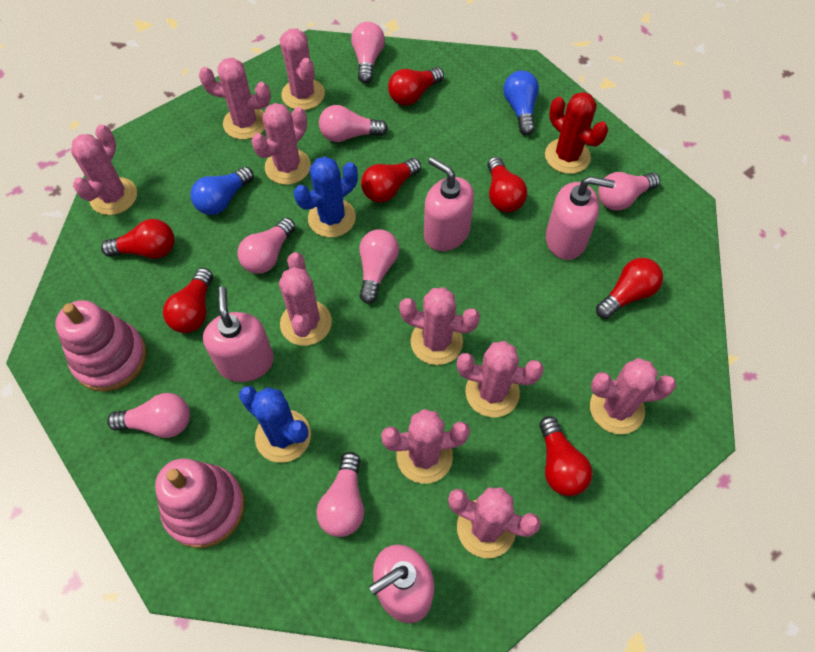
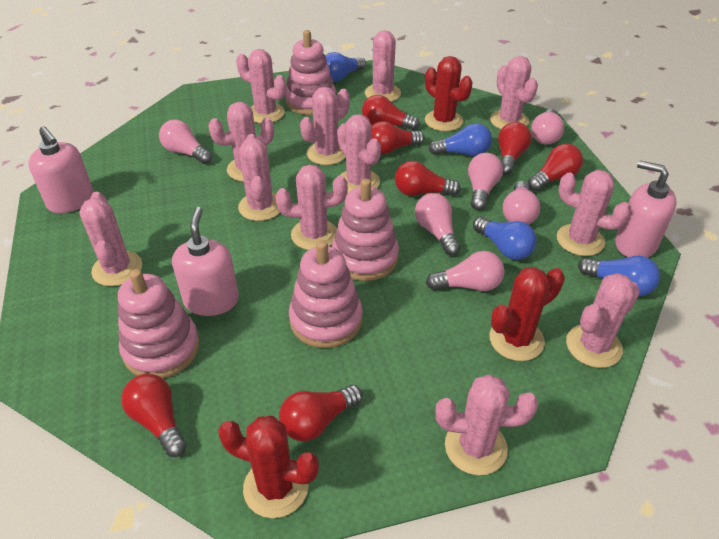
blue cactus: [239,386,311,463] [294,156,358,237] = 2 -> none = 0
blue light bulb: [191,167,254,215] [503,71,539,135] = 2 -> [325,52,366,82] [429,123,492,156] [473,217,537,260] [578,256,660,296] = 4
pink cactus: [71,124,137,215] [199,58,271,140] [251,103,311,185] [279,252,332,346] [280,28,325,110] [381,409,470,484] [399,287,480,365] [448,488,541,558] [457,341,544,417] [590,358,676,434] = 10 -> [79,192,142,286] [208,102,274,182] [236,49,286,123] [238,134,280,221] [276,165,348,250] [300,87,350,165] [337,114,381,194] [365,30,401,102] [436,374,538,475] [490,56,538,129] [557,170,631,256] [566,273,640,368] = 12
pink light bulb: [107,393,190,438] [237,218,296,274] [316,452,364,537] [319,105,388,142] [351,22,385,83] [359,229,399,304] [598,172,660,211] = 7 -> [159,119,212,164] [415,193,460,256] [426,251,505,291] [468,153,503,210] [503,181,540,225] [531,109,564,145] = 6
pink soap dispenser: [203,286,274,382] [369,544,434,623] [424,157,474,251] [546,176,615,260] = 4 -> [28,126,94,213] [172,207,239,316] [615,160,677,258] = 3
pink stacking toy: [55,300,147,391] [155,458,245,548] = 2 -> [118,269,200,378] [285,30,336,115] [289,240,363,348] [332,179,399,281] = 4
red cactus: [545,92,608,174] = 1 -> [218,416,319,518] [425,56,473,131] [489,267,565,361] = 3

